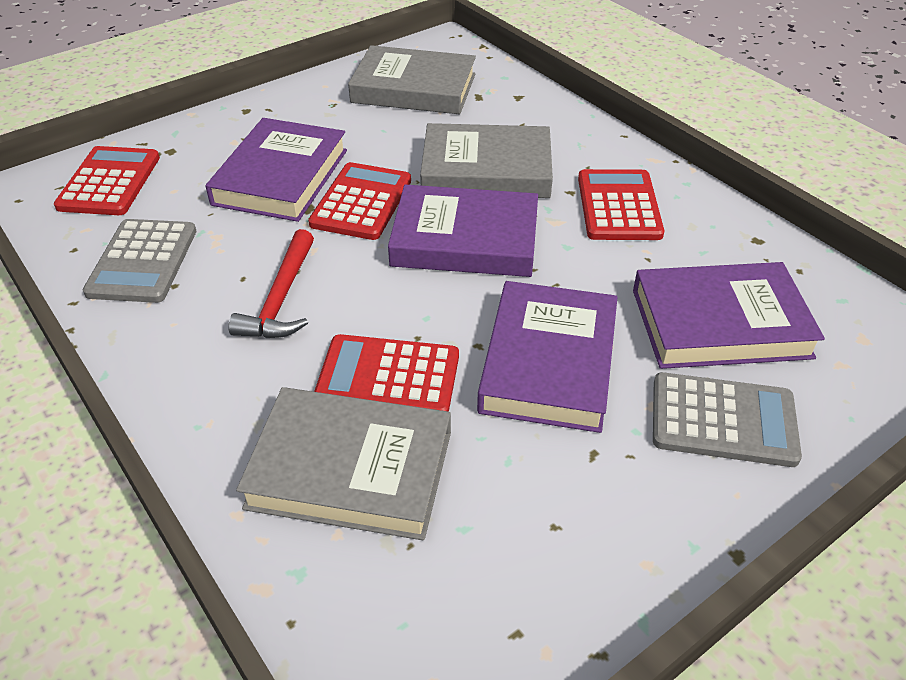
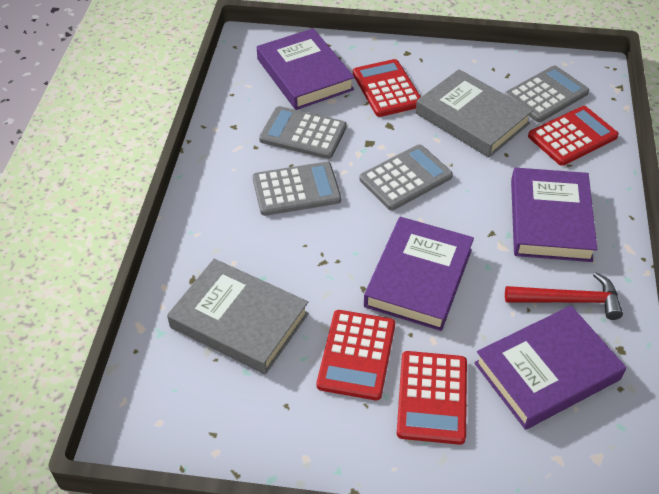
grey book: [236,387,451,540] [348,45,476,114] [420,123,553,198] = 3 -> [167,259,309,374] [416,69,533,157] = 2
grey calculator: [83,219,196,303] [653,372,802,467] = 2 -> [253,162,341,216] [259,106,347,159] [359,144,453,210] [505,66,589,122] = 4

